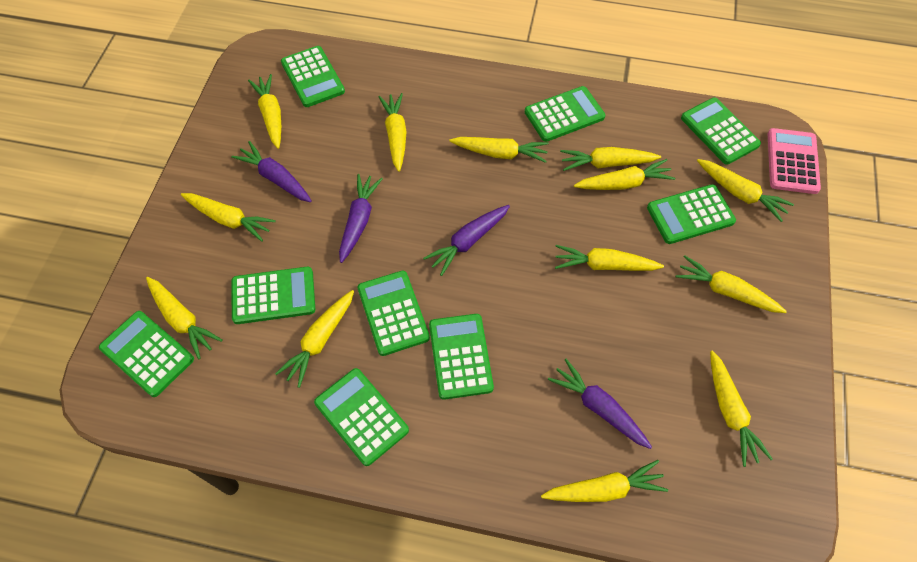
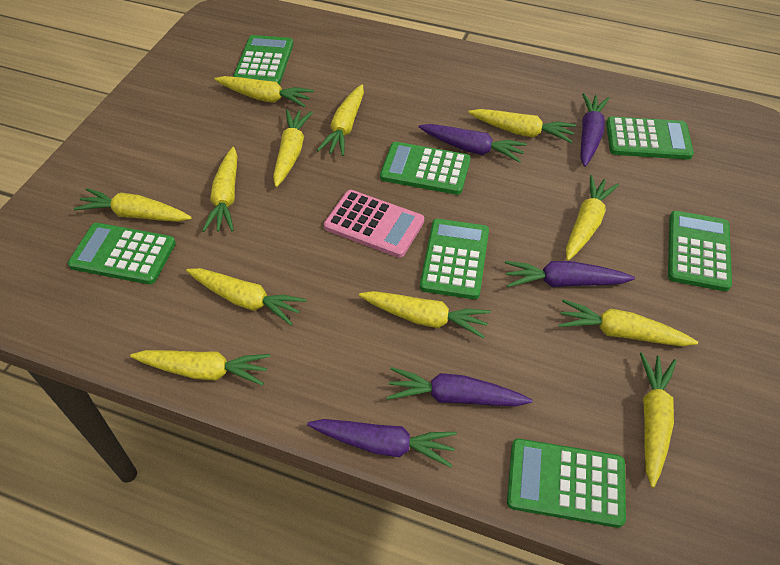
green calculator: [99,311,194,397] [231,267,315,324] [281,46,345,107] [314,368,409,466] [358,271,430,356] [429,314,494,400] [525,86,605,142] [647,184,736,244] [681,97,761,165] = 9 -> [68,223,176,284] [233,35,293,85] [380,142,471,195] [420,219,489,299] [507,439,626,528] [606,116,694,160] [668,211,732,291] = 7
purple carrot: [231,141,312,202] [339,174,383,263] [423,205,510,276] [548,359,652,449] = 4 -> [307,419,457,468] [387,367,533,406] [419,124,527,163] [505,261,635,287] [580,93,609,167] = 5
yellow carrot: [146,277,223,359] [181,193,276,242] [248,74,281,149] [275,290,354,388] [378,93,407,172] [450,137,549,163] [541,460,668,502] [555,245,664,271] [560,147,661,171] [574,159,675,190] [676,256,787,313] [697,159,794,222] [710,351,773,467] = 13 -> [73,188,191,222] [130,350,270,386] [186,268,306,325] [202,147,237,232] [214,76,314,107] [273,109,313,187] [317,84,364,156] [359,291,491,339] [468,109,576,143] [559,299,698,346] [566,175,619,261] [640,353,677,488] = 12

